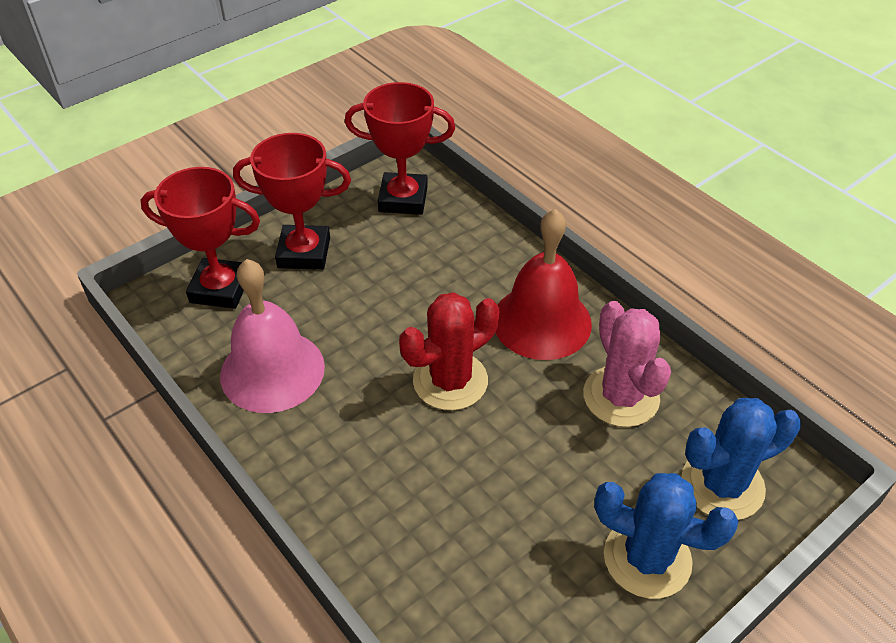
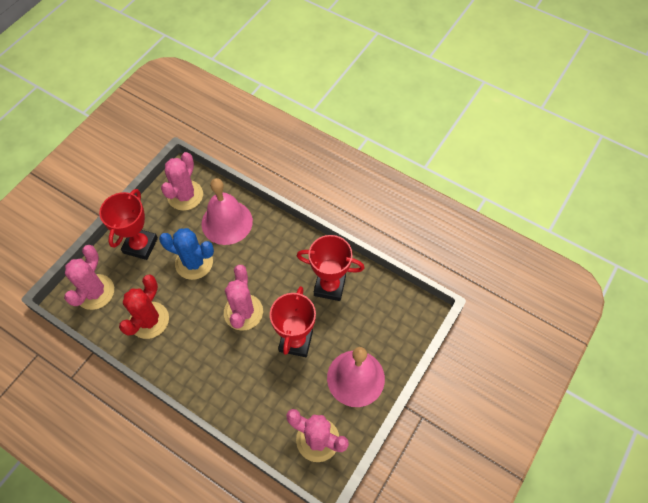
blue cactus: [594,473,738,599] [681,398,801,520] = 2 -> [159,228,214,280] = 1
pink bell: [220,259,325,413] = 1 -> [202,178,253,245] [327,347,385,407] = 2
pink cactus: [583,301,671,427] = 1 -> [64,245,114,310] [161,152,203,211] [224,265,263,331] [286,409,349,462] = 4
red bell: [495,209,592,360] = 1 -> none = 0

